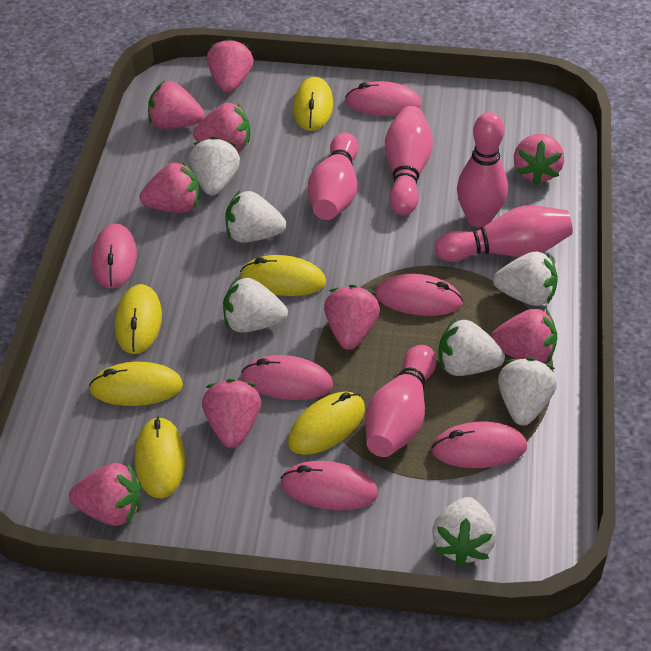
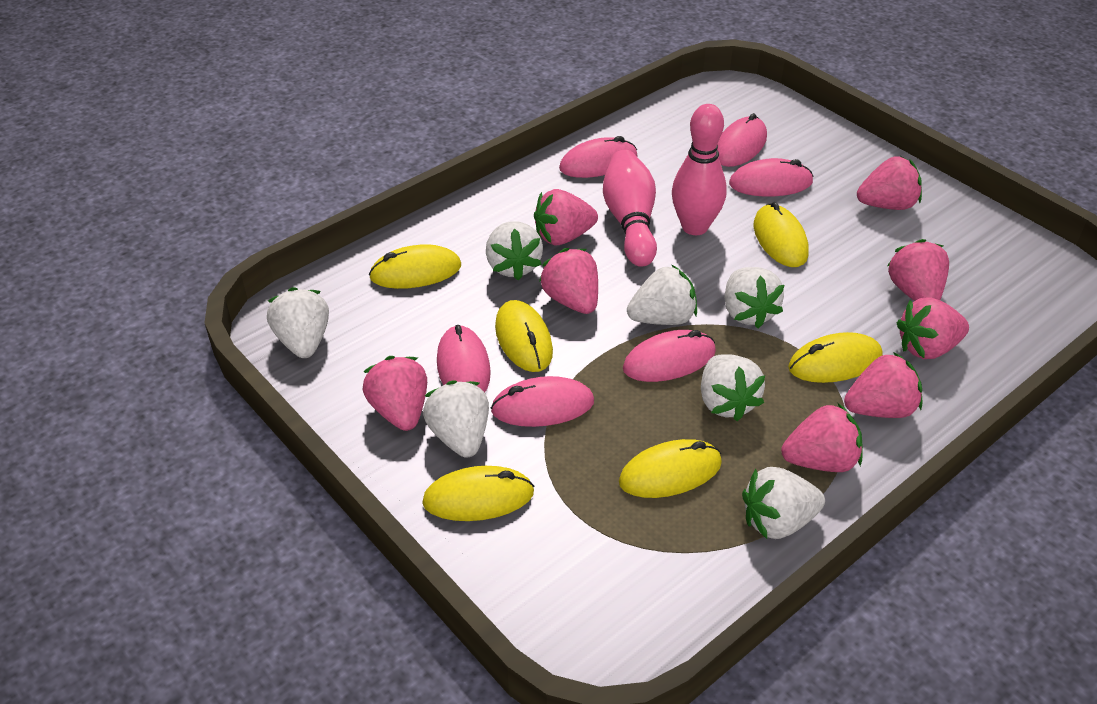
pink bowling pin: [308,133,359,220] [365,345,436,457] [385,106,433,216] [435,205,573,262] [457,112,508,228] = 5 -> [603,150,657,267] [672,104,727,235] = 2
pink strawberry: [69,463,141,526] [140,162,199,213] [148,81,205,129] [193,102,250,151] [202,379,261,448] [207,38,253,93] [324,284,380,350] [490,309,557,363] [514,134,564,185] = 9 -> [363,356,427,431] [534,189,598,245] [539,248,598,314] [781,403,863,472] [844,352,923,418] [857,156,922,210] [887,239,949,301] [896,297,969,359] = 8

